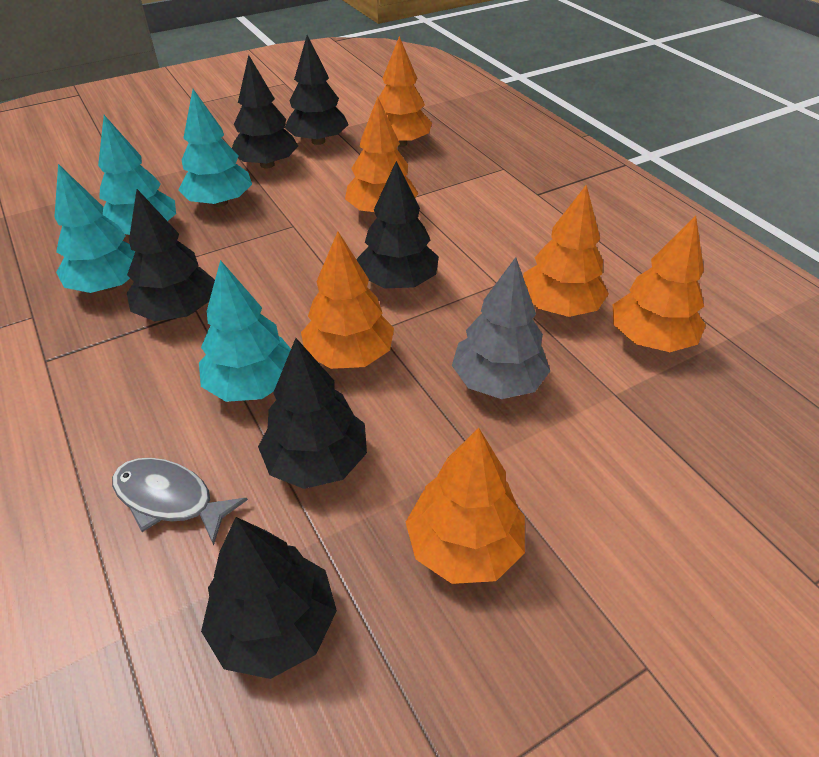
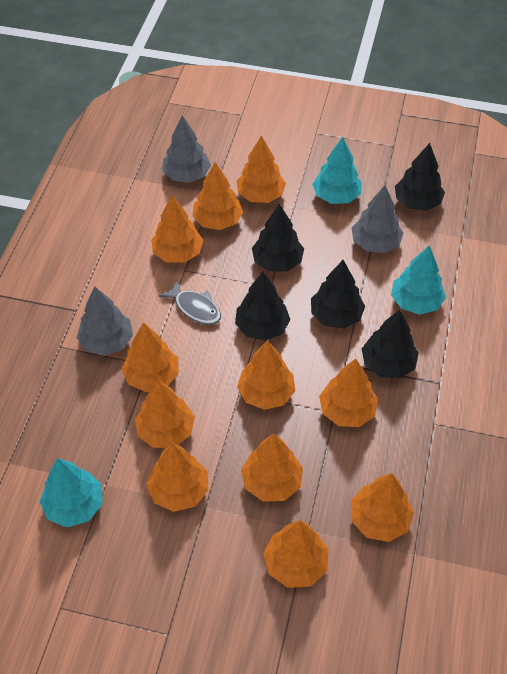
black tree: [127,189,215,321] [201,517,337,679] [232,55,298,168] [258,338,367,489] [285,35,349,145] [356,161,439,288] = 6 -> [235,272,291,341] [252,203,304,271] [311,260,365,329] [362,310,419,378] [395,143,445,211] = 5
grey tree: [452,257,550,399] = 1 -> [77,287,133,356] [162,115,211,183] [352,185,403,253] = 3
orange tree: [301,232,394,369] [345,97,419,213] [379,36,432,147] [406,428,525,584] [523,185,609,317] [613,216,706,352] = 6 -> [122,322,179,392] [135,380,195,448] [146,442,209,512] [151,195,203,263] [192,162,243,230] [237,135,286,203] [237,340,295,410] [241,434,303,502] [263,520,329,588] [319,359,378,427] [351,473,414,542] = 11
turquoise tree: [54,164,135,293] [98,115,176,235] [178,89,252,207] [199,260,291,402] = 4 -> [40,458,103,528] [312,137,362,204] [391,245,446,315] = 3

